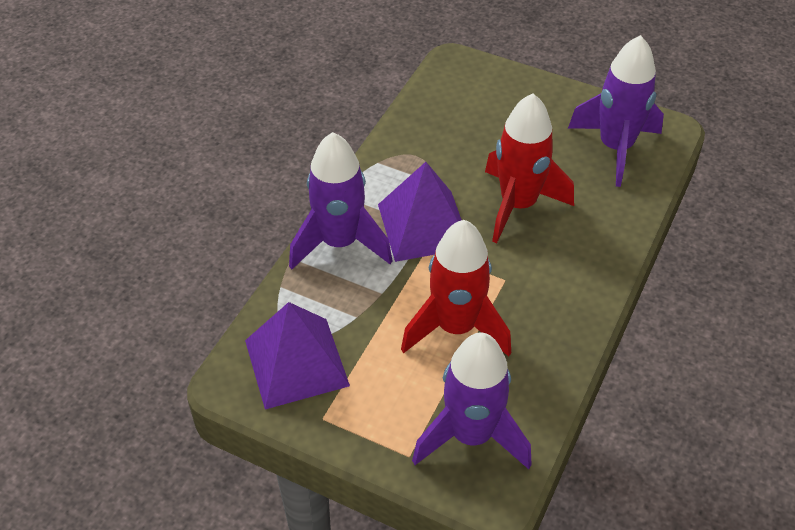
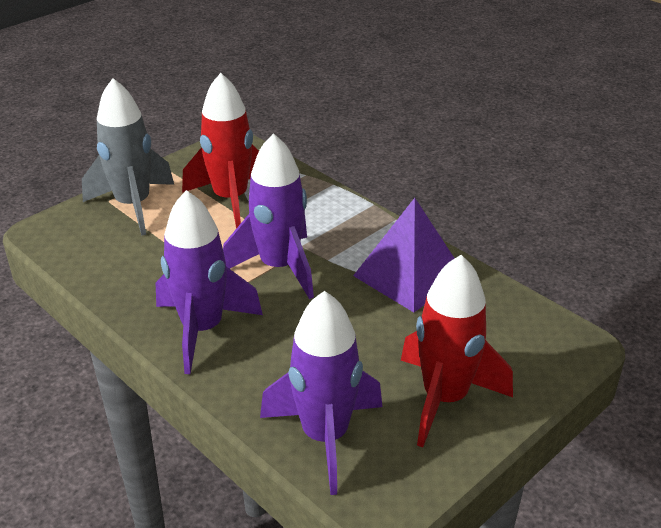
grey rocket: none = 0 -> [82,78,174,236] = 1
purple pyramid: [245,302,350,409] [378,162,462,262] = 2 -> [353,198,455,312] = 1

